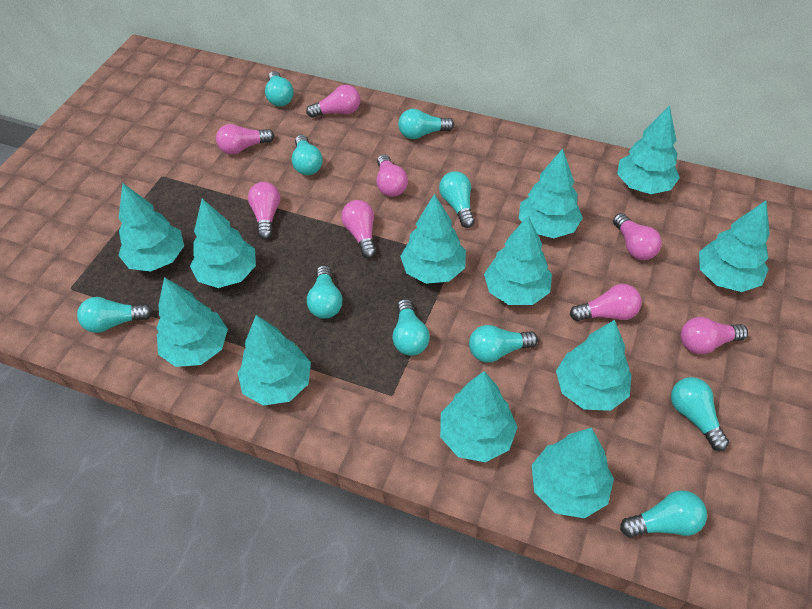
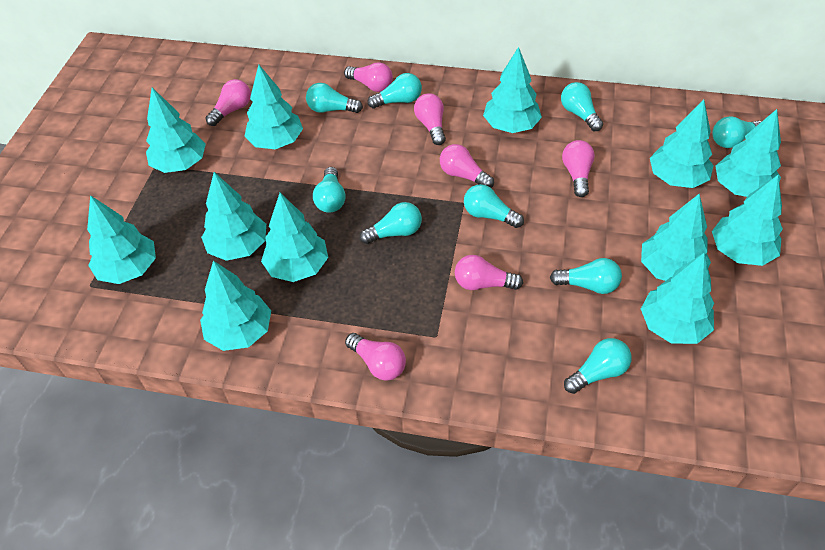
pink light bulb: [216,124,274,155] [248,182,280,240] [306,85,360,118] [341,200,376,259] [376,154,408,197] [570,284,642,321] [613,213,662,260] [681,317,748,354] = 8 -> [206,79,251,126] [344,62,393,92] [345,333,406,381] [414,93,446,145] [440,144,494,188] [455,255,523,290] [562,140,595,197] = 7
turquoise light bulb: [77,297,153,333] [265,71,294,106] [292,135,323,175] [307,265,342,319] [392,299,430,356] [398,109,454,139] [439,171,475,228] [469,325,538,362] [620,490,707,538] [671,377,729,451] = 10 -> [306,83,363,113] [313,167,346,213] [360,202,422,244] [367,73,422,109] [464,184,524,228] [550,258,622,294] [561,82,603,131] [564,338,632,394] [712,116,762,148] = 9

